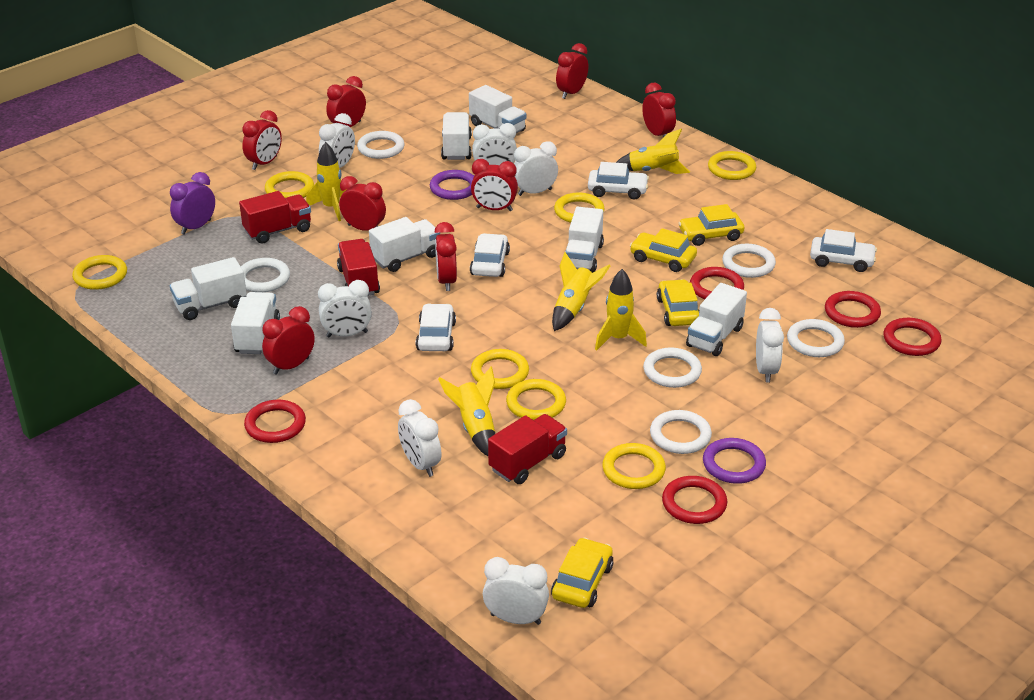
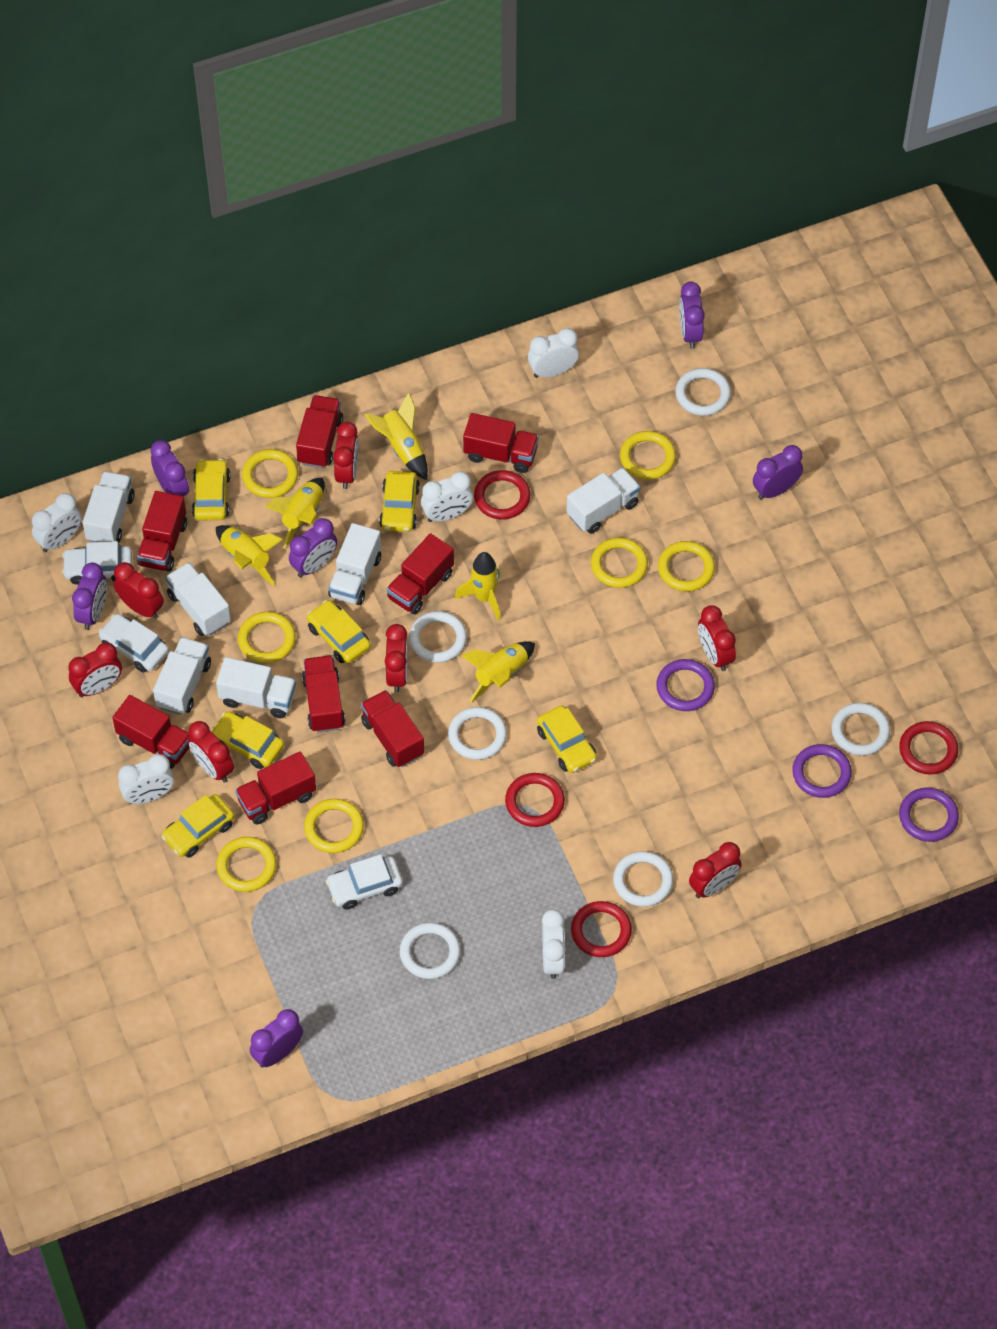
purple clock: [170,172,215,235] = 1 -> [72,562,107,630] [150,440,189,496] [250,1009,303,1068] [289,518,337,577] [679,282,705,349] [753,445,803,500] = 6
purple ring: [430,170,474,200] [703,438,766,484] = 2 -> [656,659,715,711] [792,744,852,798] [899,787,959,842] = 3
red clock: [242,110,282,170] [262,306,315,375] [326,76,366,127] [339,176,386,231] [434,222,457,291] [471,159,518,211] [556,43,588,99] [642,83,676,138] = 8 -> [69,642,122,697] [114,562,164,619] [188,721,234,783] [333,422,359,489] [385,624,408,692] [689,842,742,898] [698,605,736,671] = 7
red ring: [244,400,306,443] [662,476,727,524] [690,267,744,299] [825,291,881,328] [883,318,942,356] = 5 -> [474,470,530,520] [505,773,565,827] [571,901,632,957] [899,721,958,775] = 4
red truck: [239,191,311,244] [337,239,380,296] [488,414,567,484] = 3 -> [112,695,190,769] [137,491,187,572] [235,752,316,825] [296,395,343,468] [302,655,345,732] [361,690,424,767] [387,533,454,614] [463,413,539,473] = 8
white car: [416,303,456,351] [470,233,510,277] [588,162,649,199] [810,229,877,272] = 4 -> [62,541,132,585] [98,614,169,673] [326,854,403,909] = 3
white clock: [318,280,372,337] [319,113,355,168] [398,399,442,477] [472,123,517,165] [483,557,549,625] [514,141,558,196] [756,308,784,382] = 7 -> [32,493,82,552] [118,754,174,804] [421,471,473,522] [528,328,579,378] [542,910,566,979] = 5
white truck: [170,257,247,320] [231,292,280,354] [369,217,440,272] [441,112,472,160] [469,85,526,133] [565,207,604,273] [686,283,747,356] = 7 -> [82,471,135,543] [153,637,211,715] [165,562,231,636] [216,657,296,718] [328,523,381,605] [567,468,641,534] = 6
yellow car: [551,538,614,608] [630,228,697,272] [657,279,699,326] [678,204,744,246] = 4 -> [161,794,235,858] [192,459,230,520] [211,711,284,769] [307,600,371,663] [379,471,420,532] [537,706,597,773] = 6

